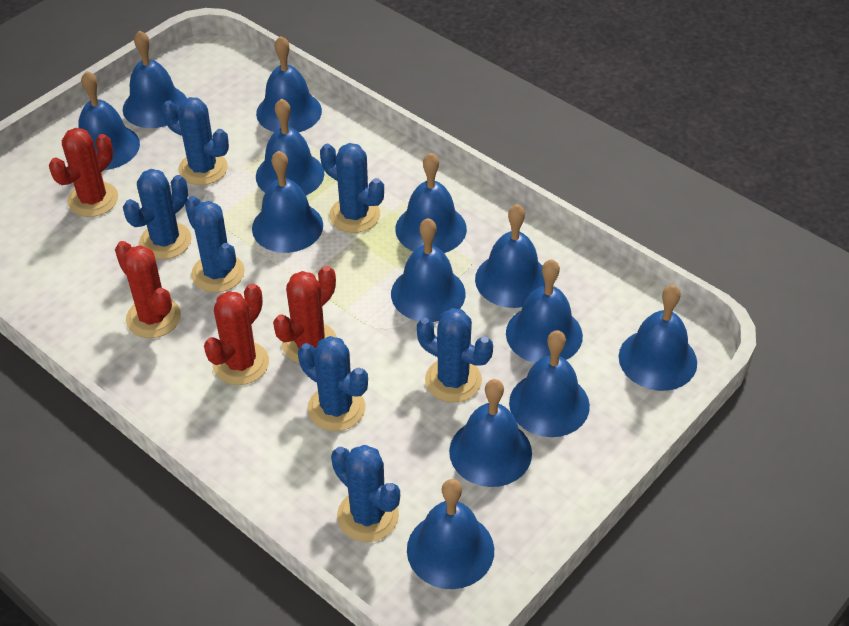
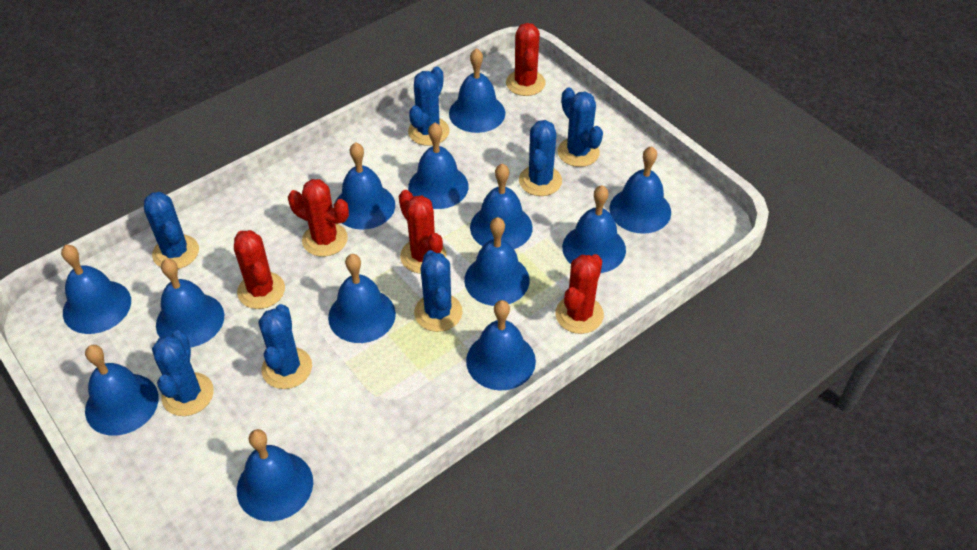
red cactus: [49,128,118,217] [115,241,181,338] [204,283,269,385] [273,266,337,363] = 4 -> [234,230,285,309] [288,179,349,257] [399,190,446,273] [506,23,545,96] [555,254,604,334] = 5

